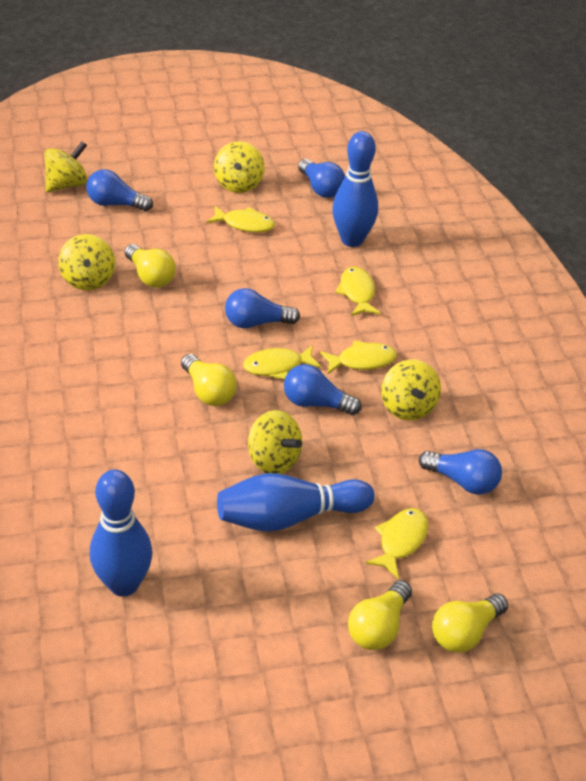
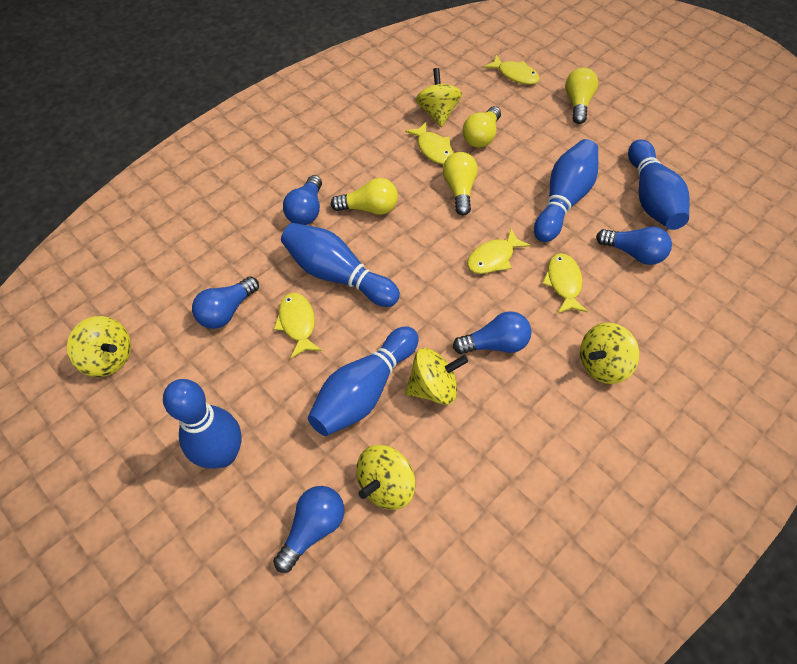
blue bowling pin: [90,469,153,597] [217,473,374,532] [332,131,378,247] = 3 -> [163,379,241,469] [281,223,400,307] [308,326,419,436] [534,139,598,242] [628,139,690,230] = 5

